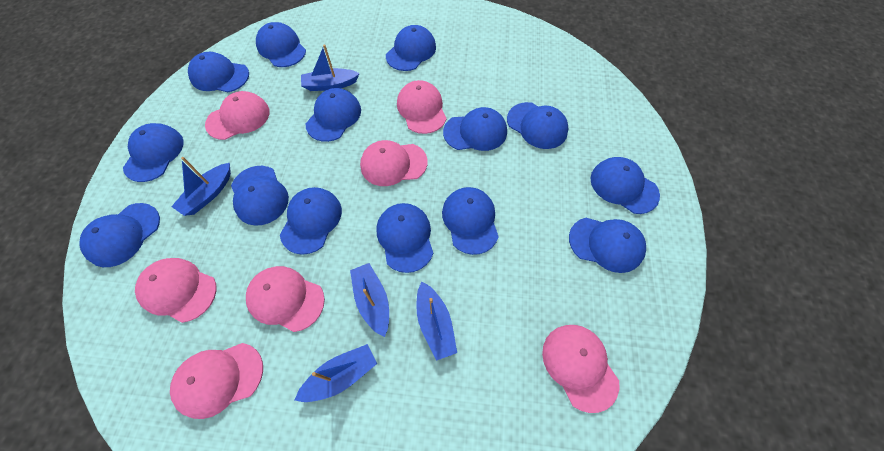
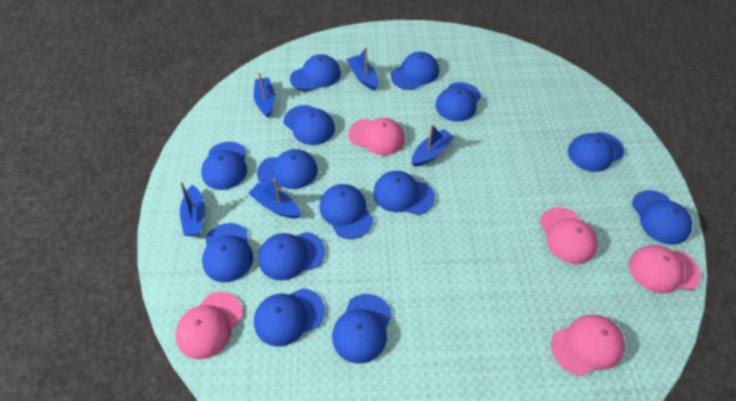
pink cap: [135,258,217,323] [170,343,263,419] [205,91,270,140] [246,266,325,332] [360,140,428,186] [397,80,447,134] [542,325,619,413] = 7 -> [175,292,243,359] [348,118,405,155] [540,207,598,264] [551,315,625,376] [629,245,701,294] = 5

